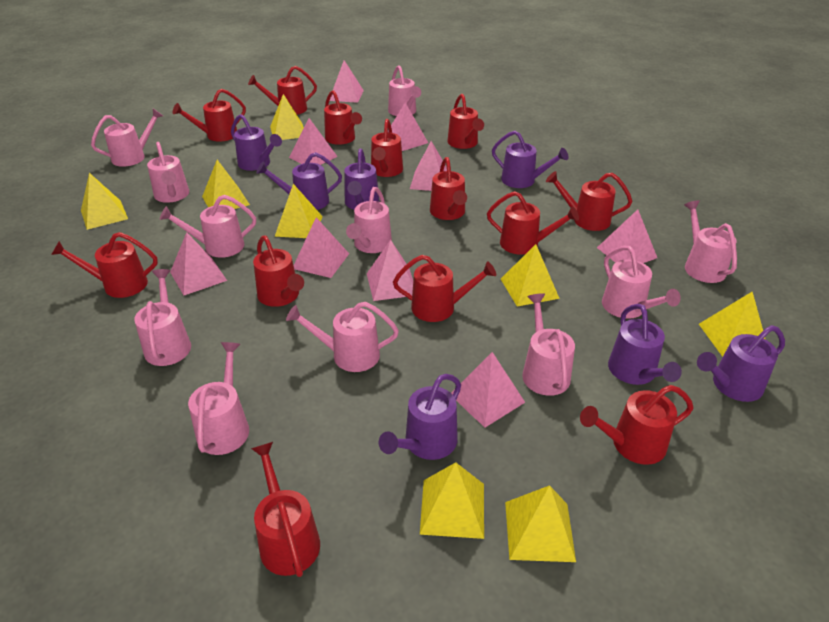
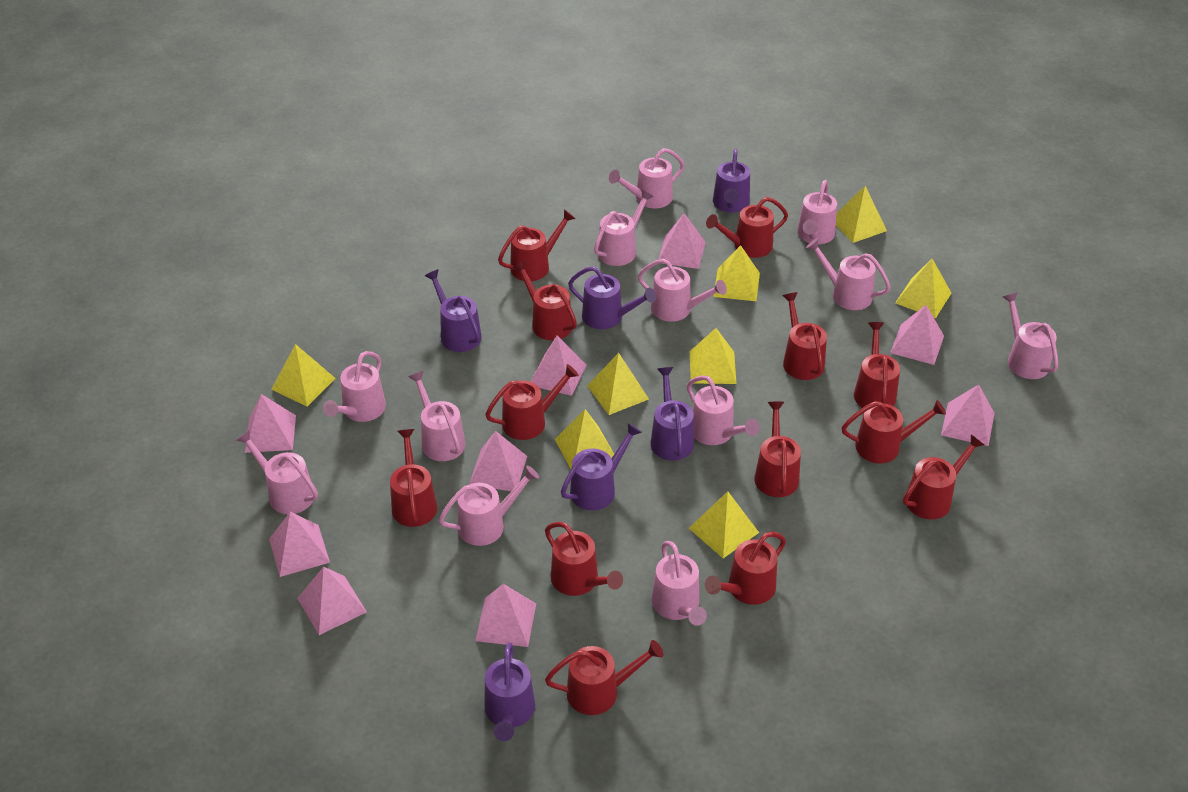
pink watering can: [91,109,163,167] [134,269,191,366] [147,142,189,203] [160,195,256,258] [188,342,249,455] [286,302,399,372] [346,187,392,253] [388,65,421,116] [522,293,575,396] [602,246,681,319] [684,200,737,283] = 11 -> [236,430,318,514] [323,351,386,422] [408,371,466,461] [439,466,539,546] [594,190,654,266] [609,148,685,208] [638,259,727,322] [652,541,707,626] [687,375,759,445] [797,180,837,244] [806,238,891,310] [1003,292,1058,379] = 12
purple watering can: [231,114,282,171] [256,152,342,210] [344,148,379,210] [379,374,461,460] [492,131,568,188] [608,304,682,385] [697,325,785,402] = 7 -> [425,269,482,352] [484,642,535,741] [561,423,642,510] [568,266,656,329] [651,367,694,461] [713,149,750,213] = 6

